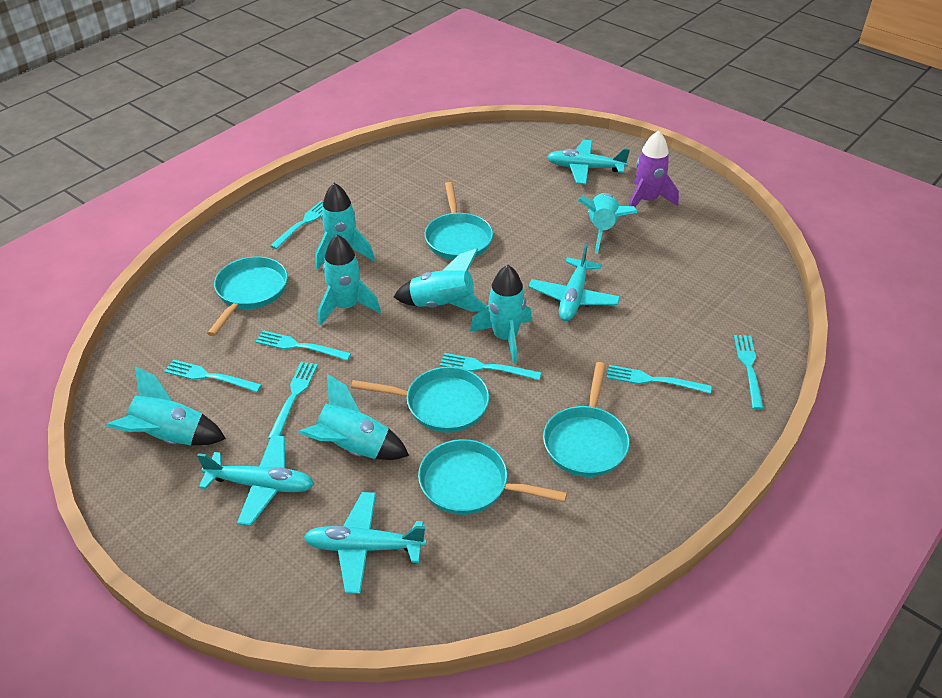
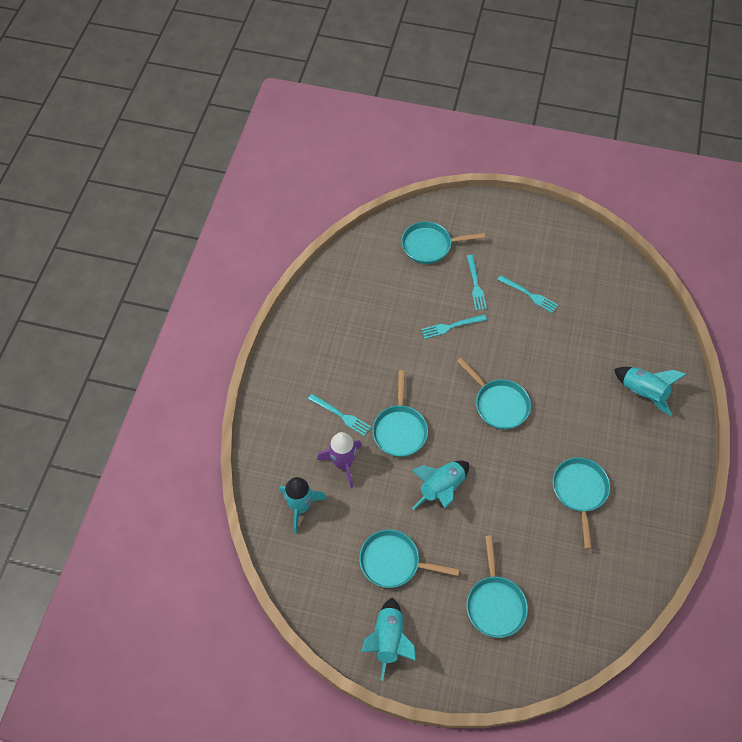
turquoise fork: [164,359,262,392] [255,330,351,361] [268,362,318,439] [270,200,323,249] [440,353,541,380] [607,365,712,394] [734,335,764,410] = 7 -> [308,394,371,436] [421,314,487,339] [467,255,487,310] [497,275,558,313] = 4
turquoise pan: [207,257,288,336] [351,367,489,433] [418,439,567,515] [425,182,493,260] [543,362,630,477] = 5 -> [359,530,459,588] [372,370,428,457] [401,221,485,264] [457,358,531,430] [466,536,528,638] [552,457,610,549] = 6
turquoise plane: [197,435,314,526] [304,492,426,594] [529,244,620,321] [547,140,630,184] = 4 -> none = 0
turquoise rocket: [106,366,226,446] [299,374,409,460] [315,183,375,270] [318,235,381,326] [394,248,486,312] [470,265,532,364] [578,193,637,254] = 7 -> [279,477,327,534] [362,598,416,681] [412,461,469,510] [614,367,687,416] = 4

